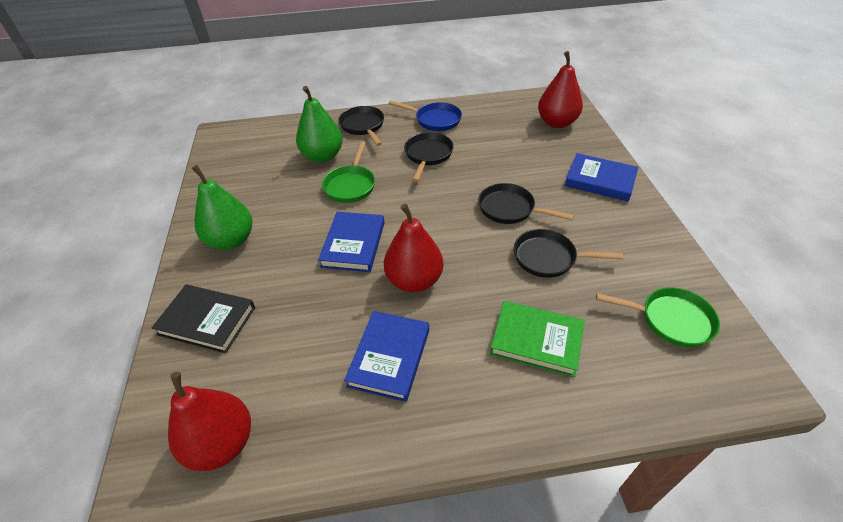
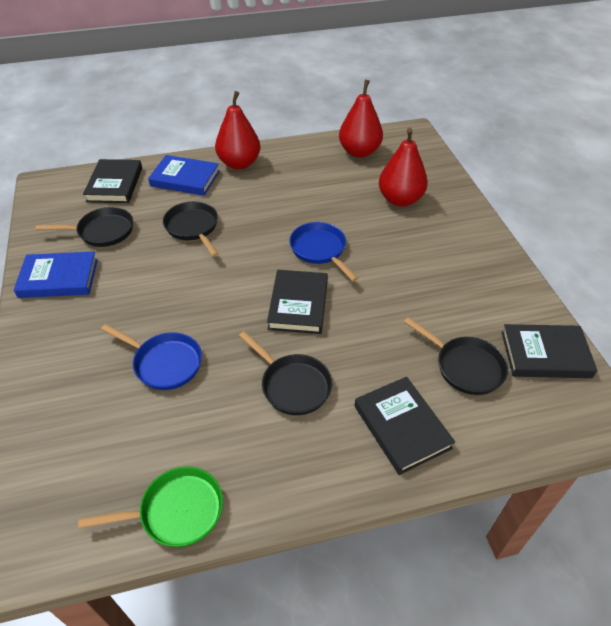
black book: [152,285,255,353] = 1 -> [83,159,142,203] [267,270,328,334] [355,377,455,475] [501,324,597,378] = 4
blue book: [318,212,385,272] [344,311,429,402] [565,153,638,201] = 3 -> [14,251,98,298] [148,155,220,196] = 2
blue pan: [388,100,462,131] = 1 -> [101,324,202,390] [289,222,358,281] = 2
green book: [490,301,585,377] = 1 -> none = 0
green pan: [322,141,375,203] [596,287,720,347] = 2 -> [78,466,223,547] = 1
green pear: [192,165,253,250] [296,86,343,163] = 2 -> none = 0

